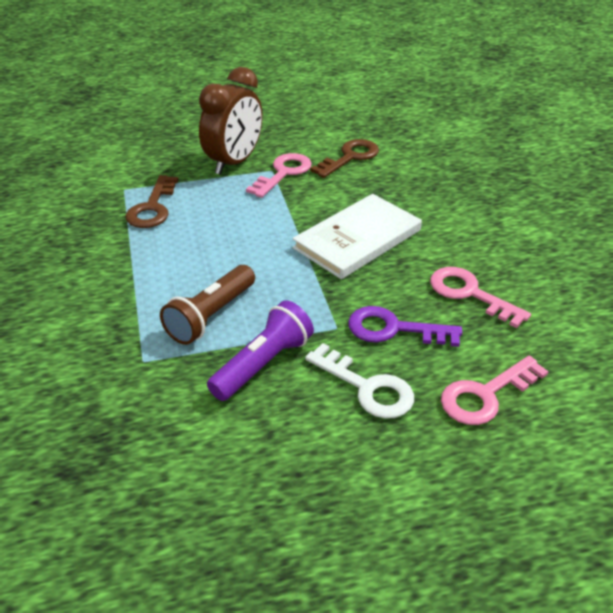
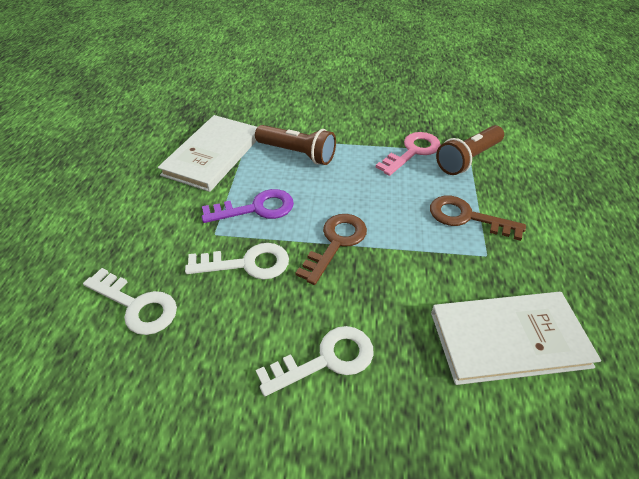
brown clock: [199,67,262,175] = 1 -> none = 0
brown flashlight: [160,265,255,345] = 1 -> [255,125,336,165] [436,125,504,175] = 2
pink key: [246,153,312,198] [430,267,531,328] [441,356,549,425] = 3 -> [376,132,441,176] = 1
purple flashlight: [207,300,314,401] = 1 -> none = 0
white book: [292,194,422,279] = 1 -> [158,115,257,192] [431,292,601,385] = 2
white key: [305,343,414,419] = 1 -> [83,268,177,335] [185,243,289,280] [256,326,374,396] = 3

